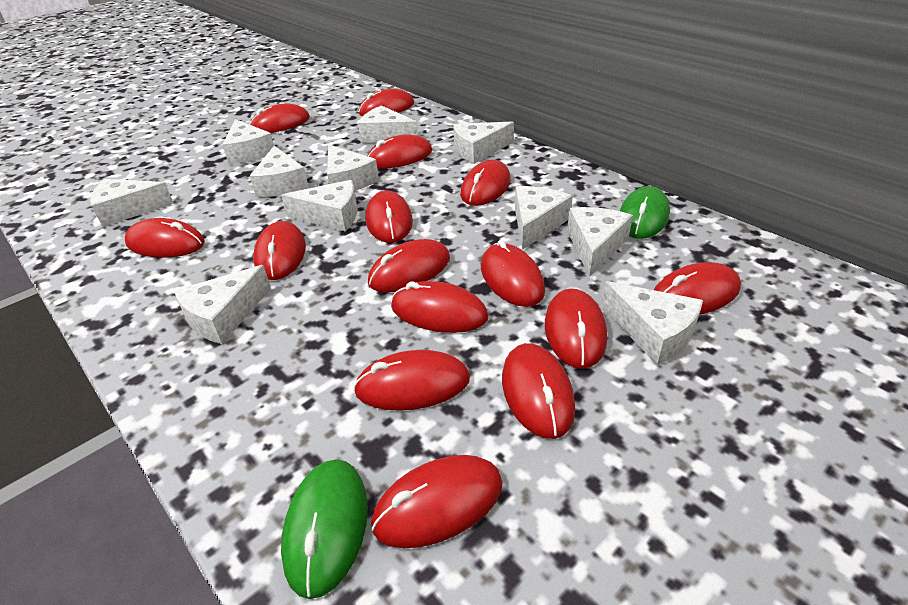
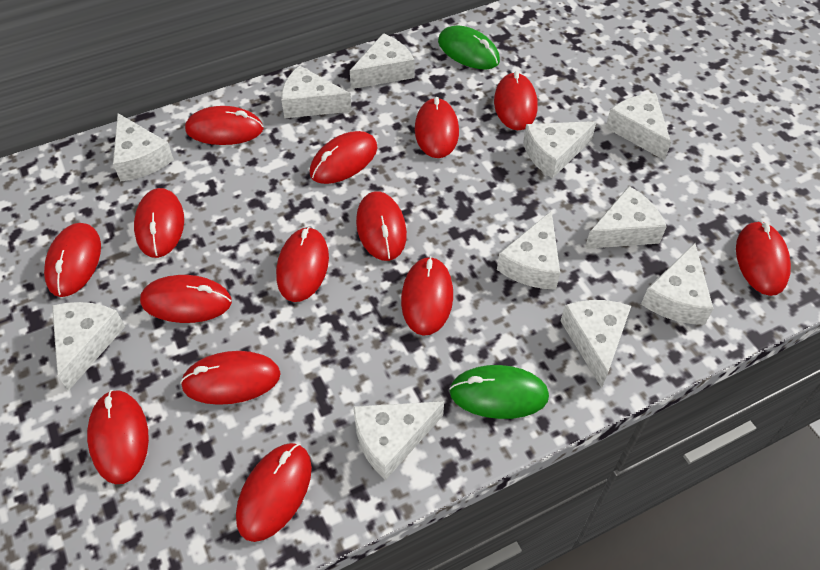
red mouse: [125,218,205,258] [249,103,310,133] [253,221,306,280] [353,350,470,411] [358,89,414,116] [366,190,413,243] [367,134,432,169] [368,239,450,292] [371,455,503,548] [391,281,488,333] [460,160,511,206] [481,240,545,307] [502,343,575,439] [545,288,607,369] [654,262,741,315] = 15 -> [44,223,101,297] [87,390,149,484] [134,188,184,258] [140,275,232,323] [180,351,281,405] [185,106,264,145] [236,443,312,542] [276,227,329,302] [310,131,377,184] [356,191,407,261] [401,256,453,336] [415,97,459,158] [494,71,537,130] [736,221,791,296] = 14

